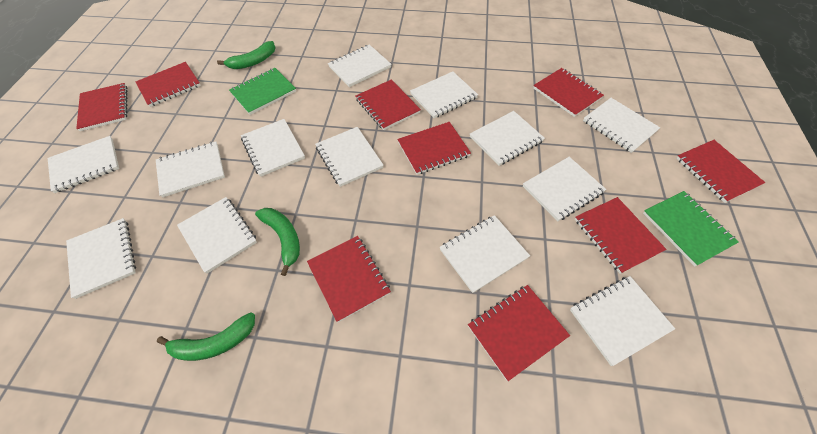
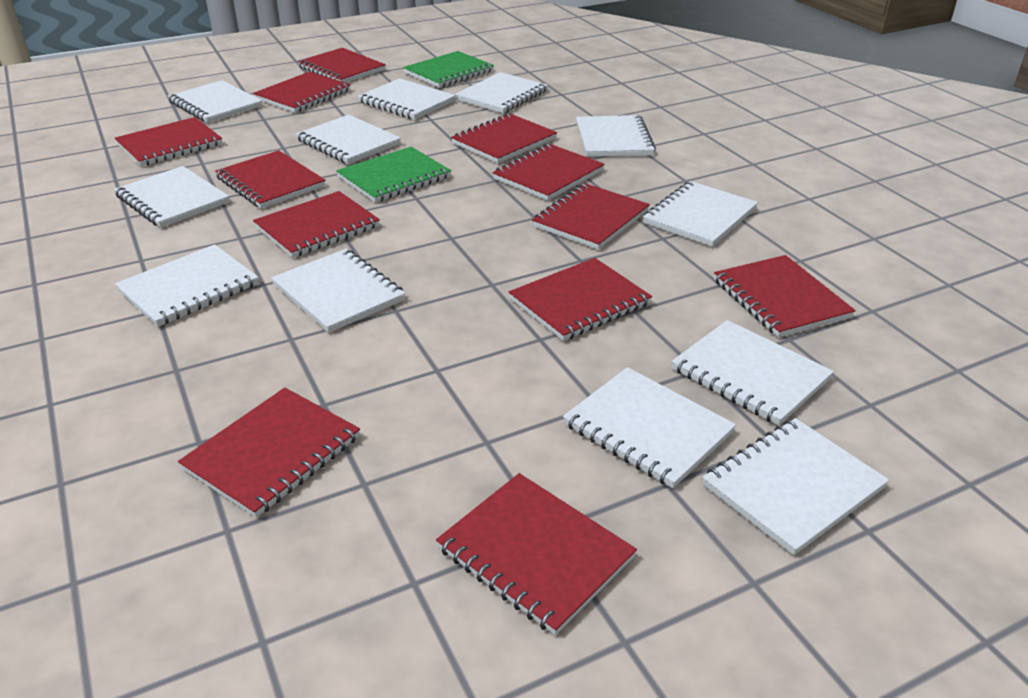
green banana: [157,312,255,361] [217,41,276,69] [255,208,300,276] = 3 -> none = 0
red notebook: [76,83,128,131] [135,62,201,107] [307,236,391,322] [356,80,421,130] [397,122,471,175] [468,285,570,381] [533,68,604,117] [575,197,667,274] [676,140,765,203] = 9 -> [115,117,223,166] [178,388,360,518] [215,150,325,209] [253,71,351,113] [253,191,380,258] [297,48,386,83] [436,473,637,635] [451,113,557,163] [493,144,605,201] [509,258,652,341] [532,183,650,250] [714,255,856,337] = 12
white notebook: [48,136,119,193] [66,218,136,299] [156,141,225,197] [177,197,257,274] [241,119,305,177] [315,127,383,187] [328,45,391,87] [410,71,478,118] [439,215,530,293] [470,111,545,166] [523,157,606,221] [570,276,675,366] [583,98,660,153] = 13 -> [114,166,229,228] [115,245,259,327] [168,80,262,123] [271,249,405,333] [296,115,401,164] [358,78,456,120] [455,72,548,113] [563,367,736,488] [576,115,656,157] [643,181,758,247] [671,320,834,426] [702,418,889,555] = 12

